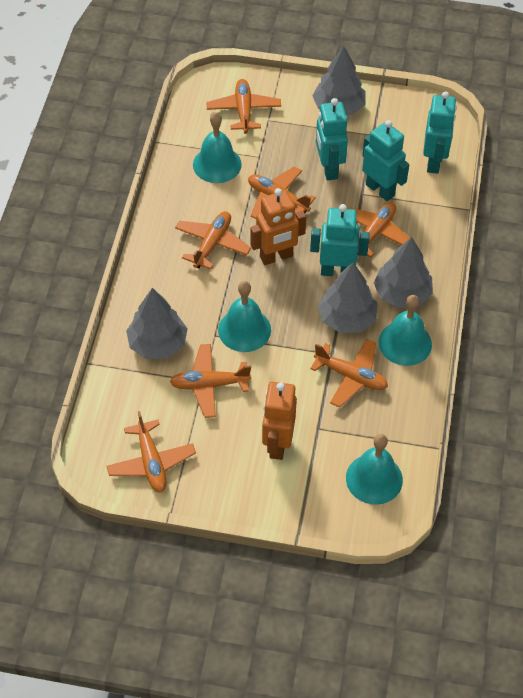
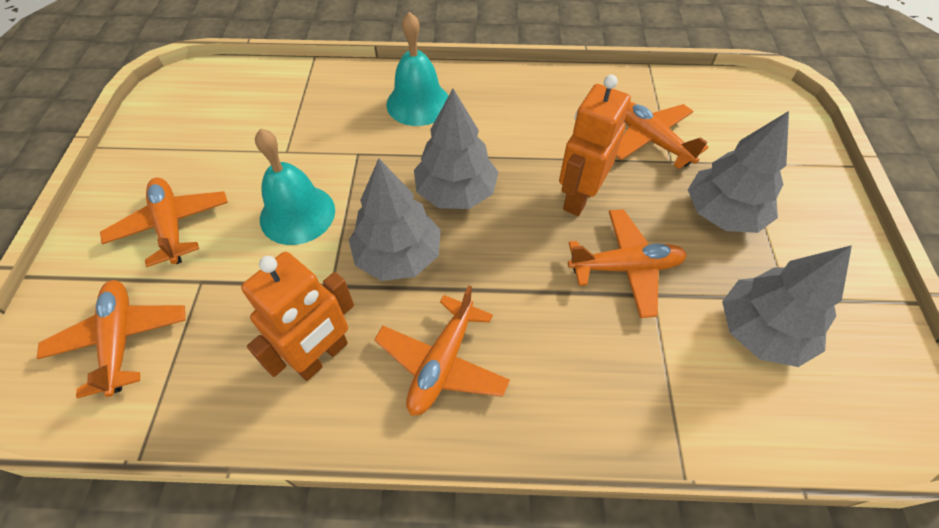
orange plane: [106,411,196,493] [170,344,251,418] [175,211,251,269] [206,79,281,133] [248,167,316,219] [310,339,388,408] [347,202,410,257] = 7 -> [37,280,185,398] [100,177,228,267] [374,286,510,416] [568,209,687,318] [616,102,709,169] = 5
turquoise bell: [193,112,242,183] [218,281,271,352] [346,434,403,505] [379,295,432,366] = 4 -> [255,129,335,245] [386,12,448,126] = 2
turquoise robot: [310,204,370,276] [316,98,348,180] [362,120,409,201] [423,91,457,174] = 4 -> none = 0

